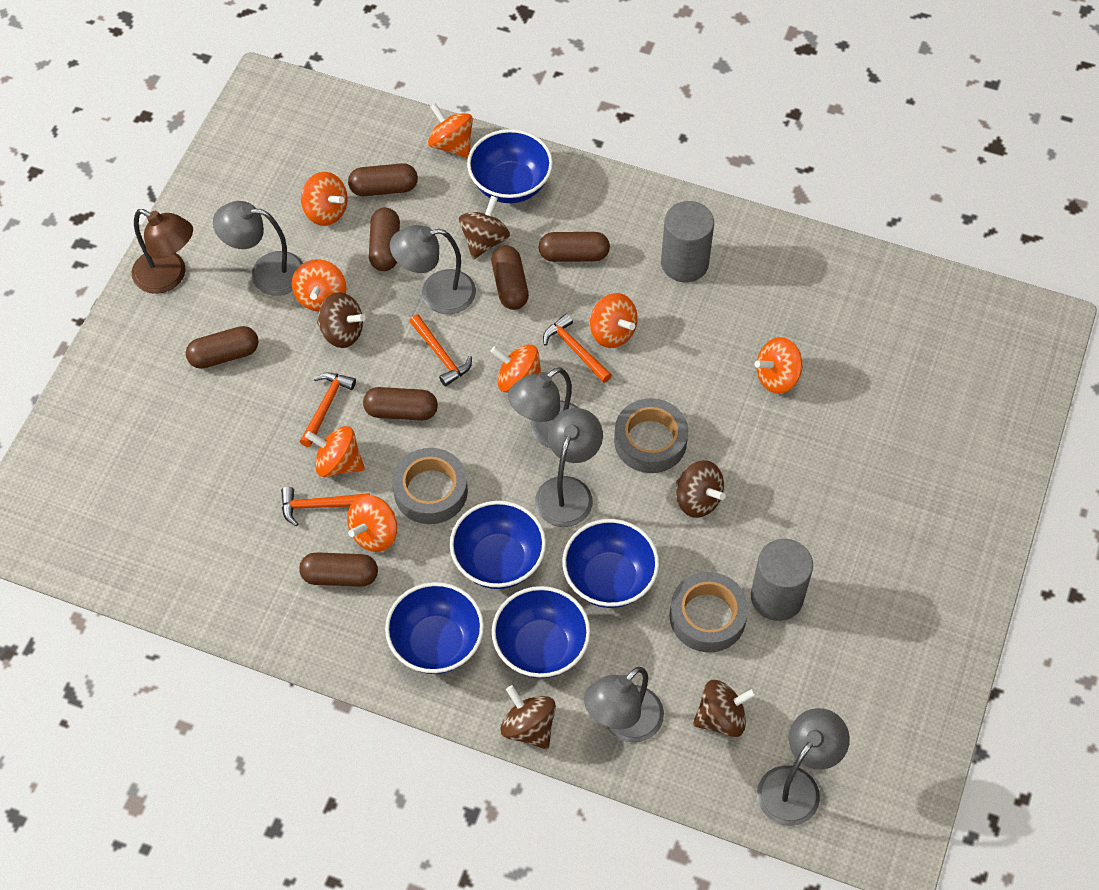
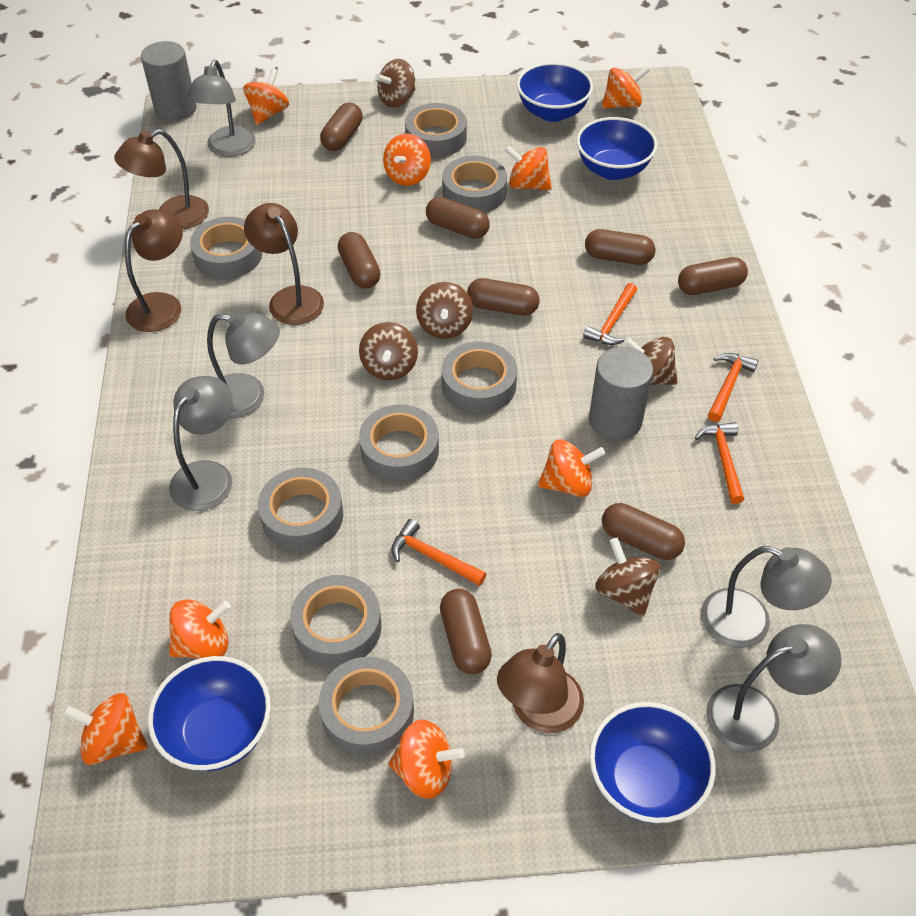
blue bowl: [385,582,484,674] [450,501,546,589] [467,129,553,203] [492,586,591,678] [562,519,659,608] = 5 -> [148,656,271,771] [517,62,593,122] [576,117,658,180] [590,702,716,823] = 4
brown capsule: [186,326,258,369] [299,552,378,587] [348,163,418,196] [363,387,438,421] [369,208,400,271] [491,245,529,310] [539,232,610,262] = 7 -> [320,102,363,151] [338,232,380,289] [426,197,490,239] [440,589,492,674] [467,278,540,316] [585,229,655,265] [602,503,685,560] [678,257,748,295] = 8
brown lamp: [132,209,193,294] = 1 -> [114,129,209,229] [125,209,183,332] [244,203,324,325] [497,633,584,734] = 4
grey lamp: [213,201,303,296] [390,225,476,314] [508,367,578,448] [535,408,603,527] [584,667,664,743] [757,708,850,826] = 6 -> [169,376,233,511] [187,60,256,157] [207,311,280,418] [701,546,832,648] [706,624,841,752] = 5
grey tape: [392,448,468,524] [614,398,688,473] [669,572,748,652] = 3 -> [190,217,262,279] [258,468,343,551] [290,575,381,667] [319,657,414,757] [359,404,439,482] [405,103,467,157] [442,156,507,213] [442,342,517,414] = 8

